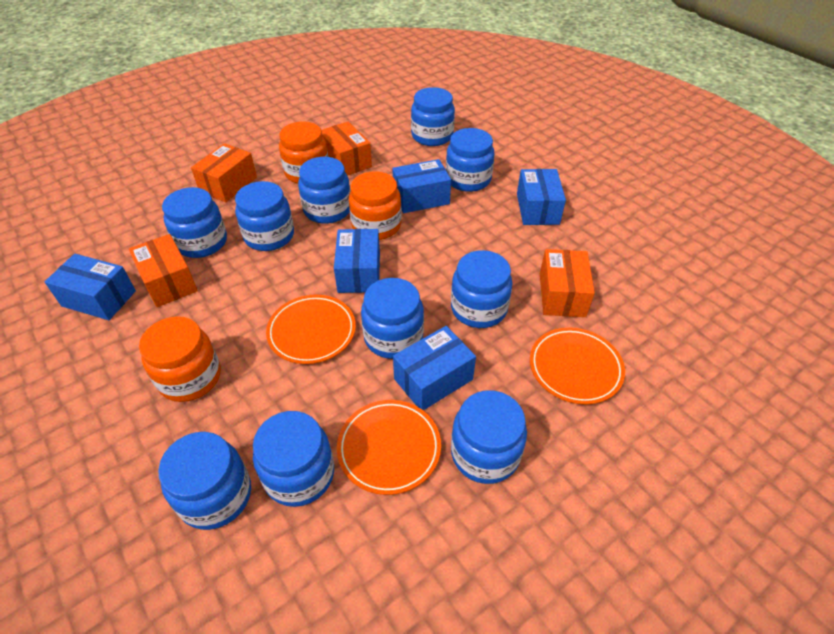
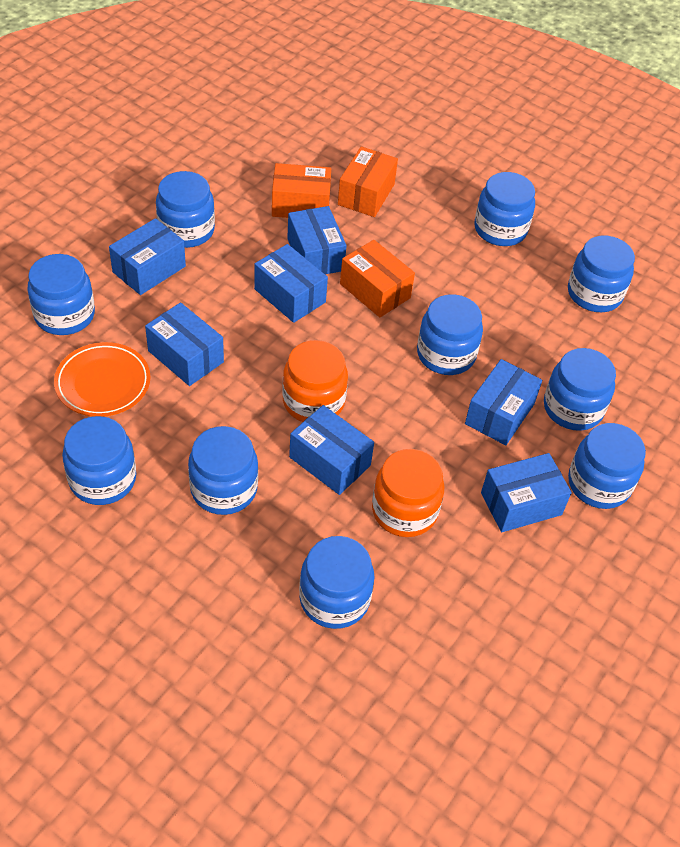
blue box: [45,254,136,320] [334,229,380,293] [392,159,451,213] [393,326,476,411] [517,169,566,225] = 5 -> [109,218,186,295] [145,302,224,386] [254,244,328,323] [287,206,347,275] [289,405,374,495] [465,359,542,445] [481,453,572,532] = 7
orange box: [129,234,198,307] [191,143,257,202] [321,121,372,176] [540,249,595,317] = 4 -> [272,163,331,218] [338,147,398,217] [340,240,415,318] = 3
orange jar: [139,316,221,402] [279,121,328,184] [349,171,402,240] = 3 -> [282,340,348,422] [372,449,445,537] = 2
orange plate: [266,295,356,364] [337,400,441,495] [530,327,625,404] = 3 -> [54,342,150,417] = 1

